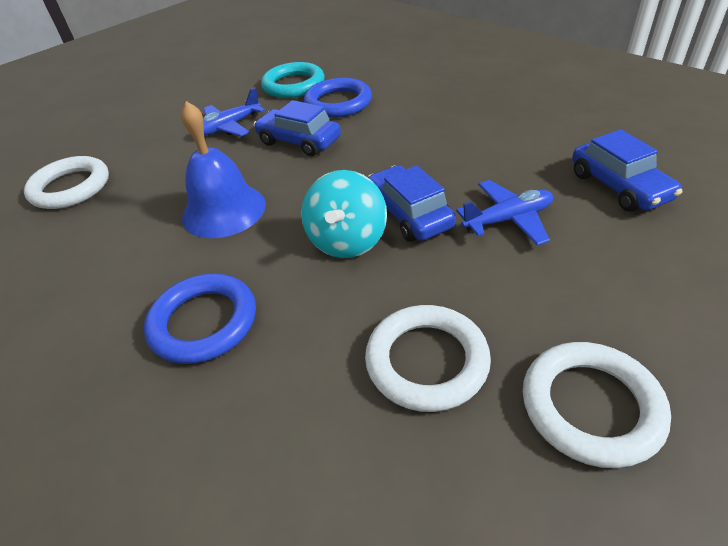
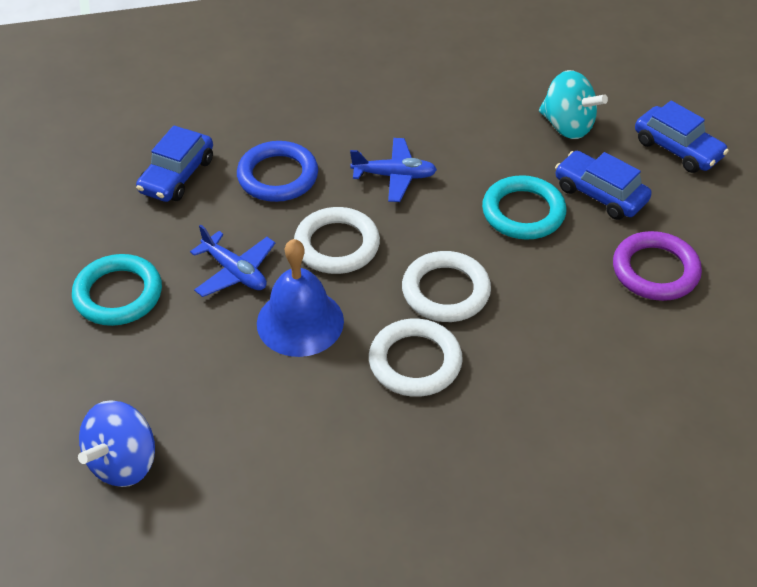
blue ring: [144,274,256,364] [304,78,372,118] = 2 -> [237,141,318,202] = 1
blue spinning top: none = 0 -> [78,400,155,487] = 1
purple ring: none = 0 -> [613,231,702,301] = 1
turquoise ring: [261,62,324,98] = 1 -> [72,254,162,326] [482,175,566,240] = 2

